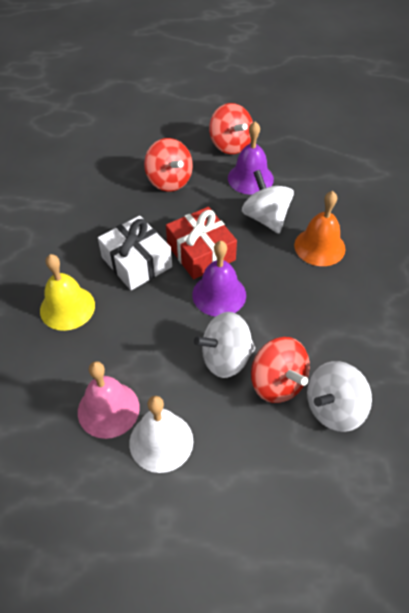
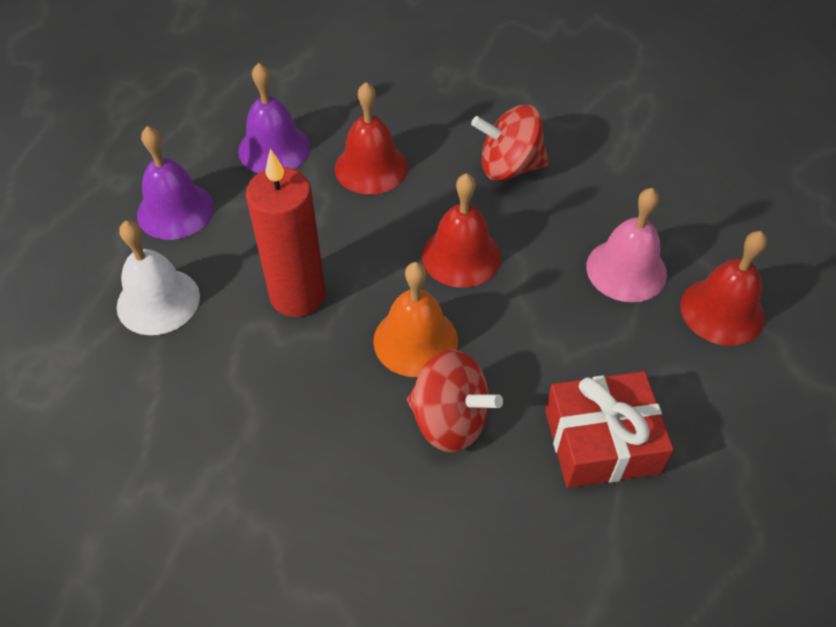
red bell: none = 0 -> [335,82,408,195] [422,173,501,288] [680,231,767,346] = 3
red candle: none = 0 -> [246,149,325,317] = 1
red spinning top: [144,138,193,192] [209,103,253,154] [251,337,310,403] = 3 -> [407,349,503,453] [471,105,549,181] = 2
white gift: [98,216,172,290] = 1 -> none = 0
white spinning top: [194,312,255,378] [242,170,294,234] [307,361,372,432] = 3 -> none = 0
yellow bell: [40,254,95,331] = 1 -> none = 0

